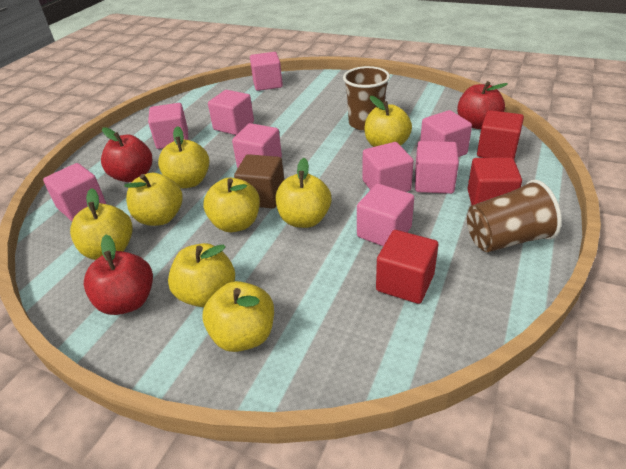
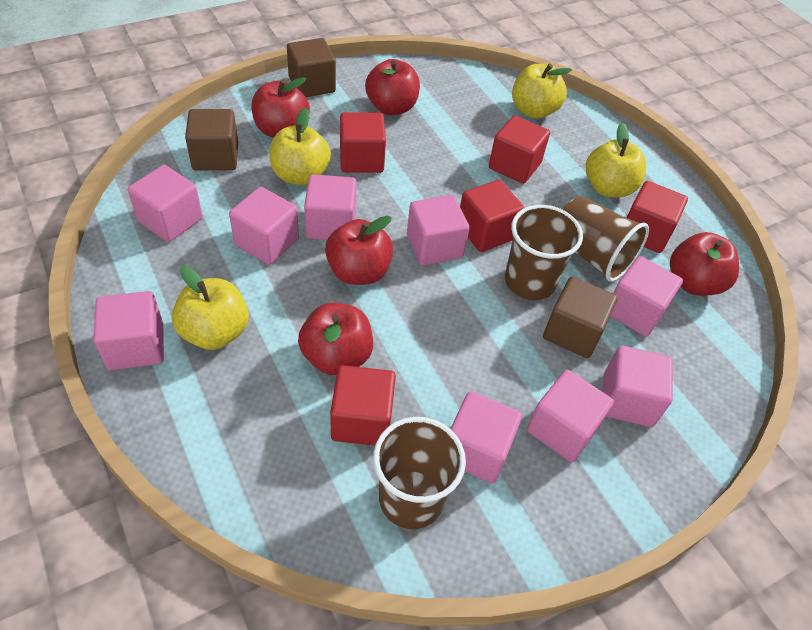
brown cube: [234,154,284,209] = 1 -> [185,109,238,170] [287,38,336,97] [543,277,618,358] = 3
brown cup: [343,66,390,131] [467,180,562,252] = 2 -> [373,417,466,529] [505,205,583,300] [563,196,649,282] = 3
red apple: [84,235,153,315] [101,127,152,182] [457,81,508,129] = 3 -> [251,77,310,138] [298,303,373,375] [325,216,393,285] [365,59,420,115] [670,232,739,295] = 5
red cube: [376,230,438,304] [467,157,522,205] [477,110,524,159] = 3 -> [330,365,396,446] [340,112,386,173] [460,180,525,252] [489,115,550,184] [627,181,688,253] = 5
yellow apple: [70,188,133,260] [124,173,182,226] [158,126,209,188] [168,243,235,307] [202,281,274,352] [203,178,260,232] [275,158,331,228] [365,96,412,147] = 8 -> [172,265,249,350] [270,108,331,185] [512,63,572,119] [586,123,646,197] = 4

